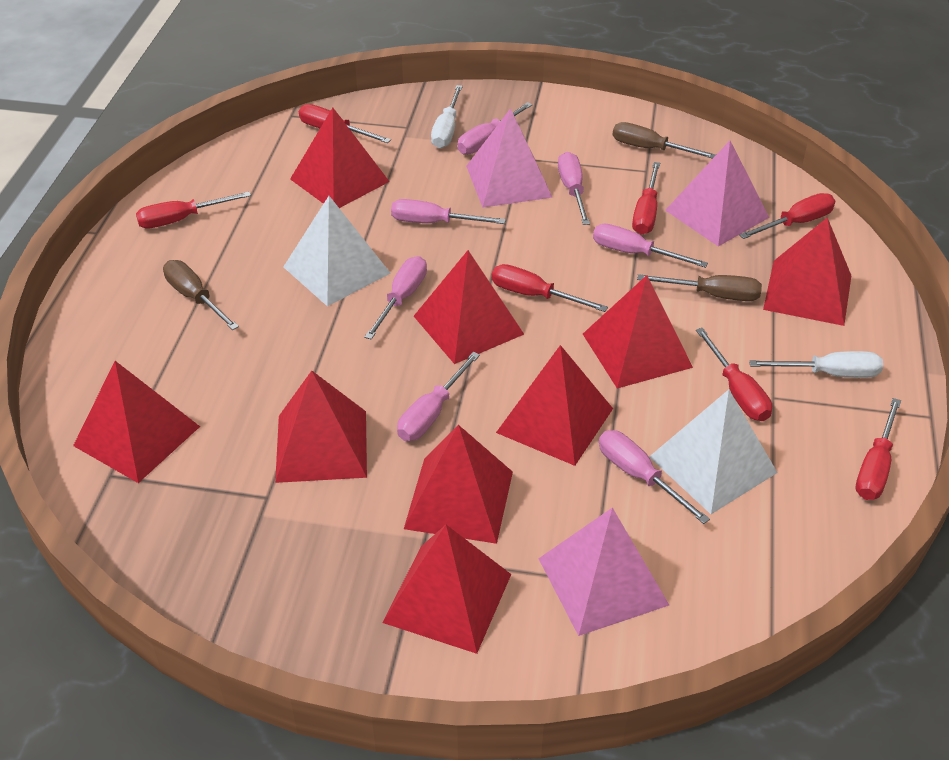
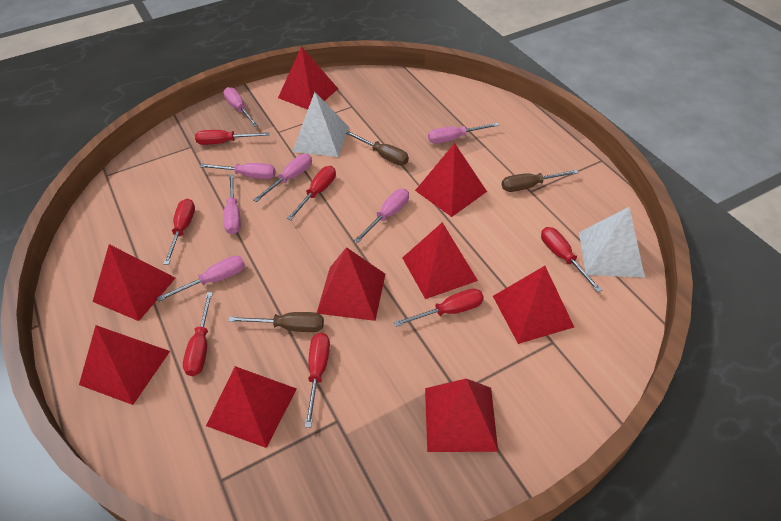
pink pyramid: [466,108,553,208] [538,507,669,636] [665,141,769,246] = 3 -> none = 0
white screwdriver: [431,85,463,148] [749,351,883,378] = 2 -> none = 0

